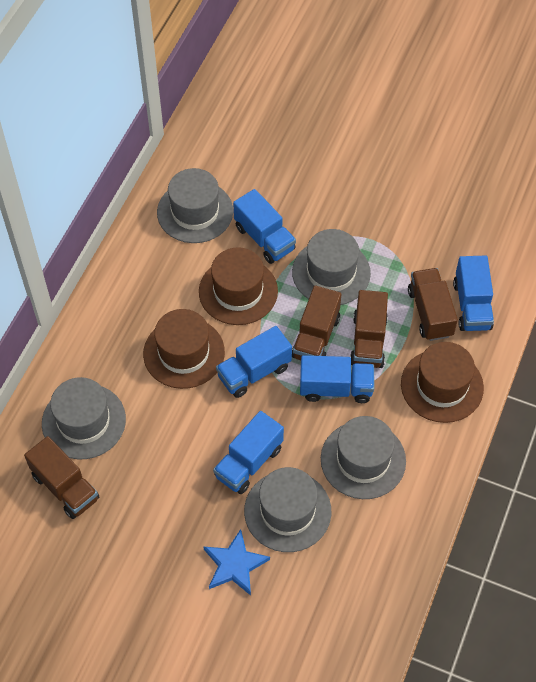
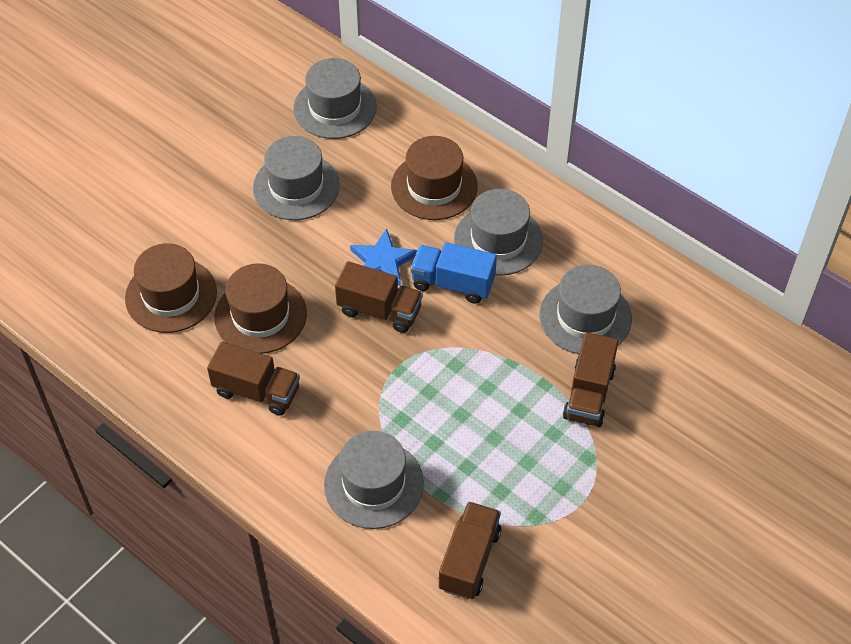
blue truck: [213,411,284,494] [216,326,292,398] [233,189,296,264] [300,355,374,403] [453,255,494,331] = 5 -> [411,242,497,304] = 1

